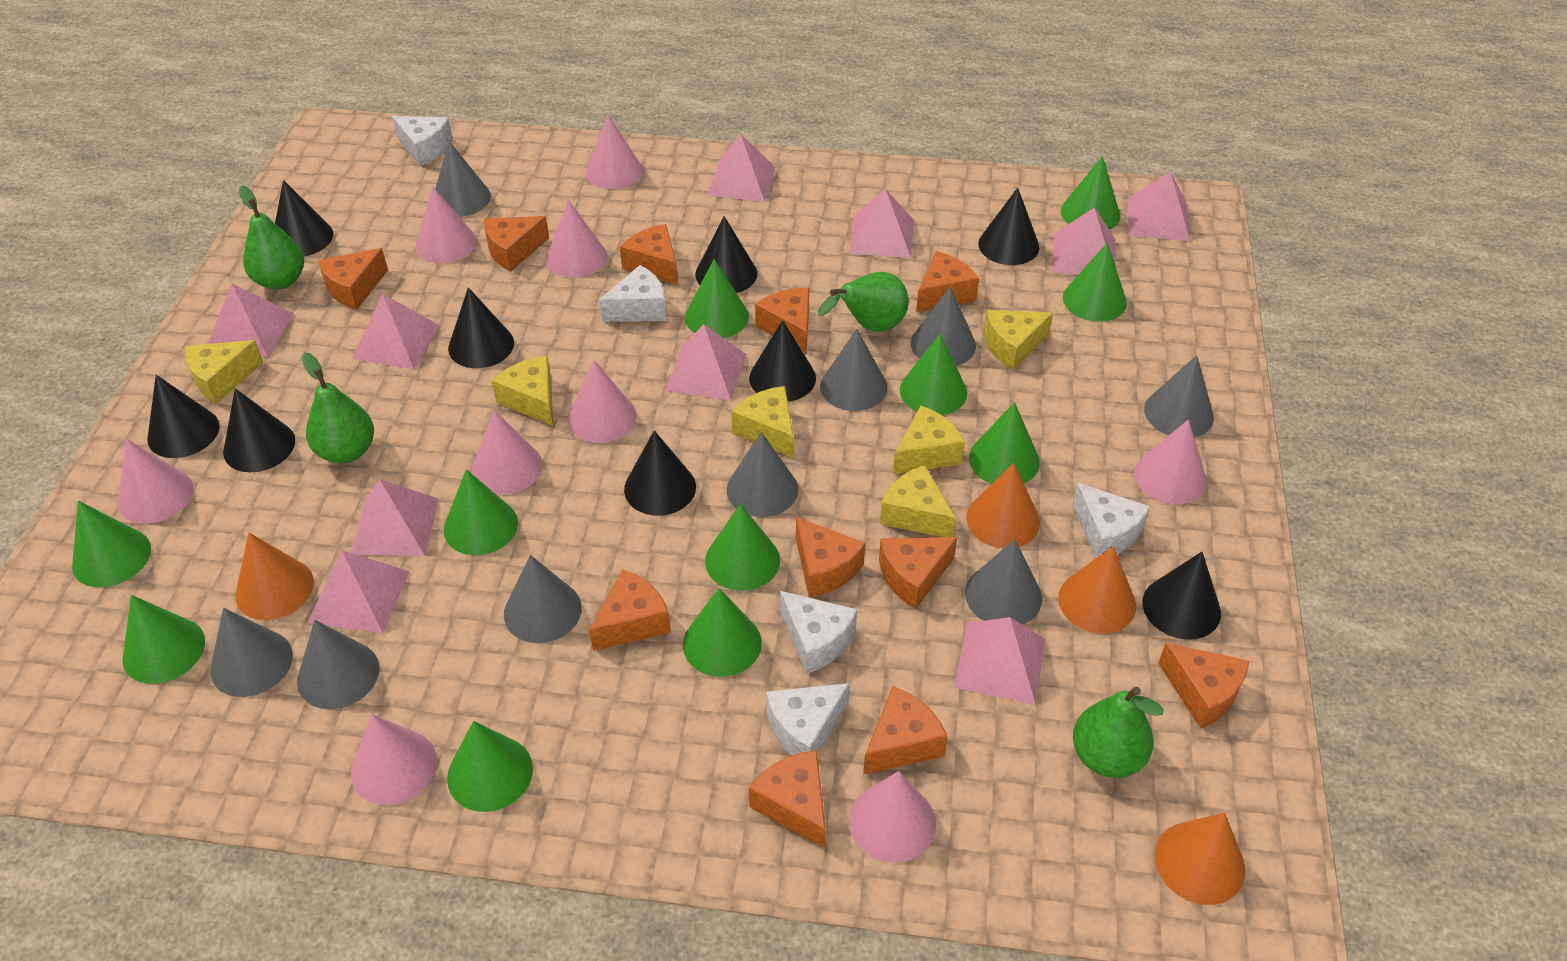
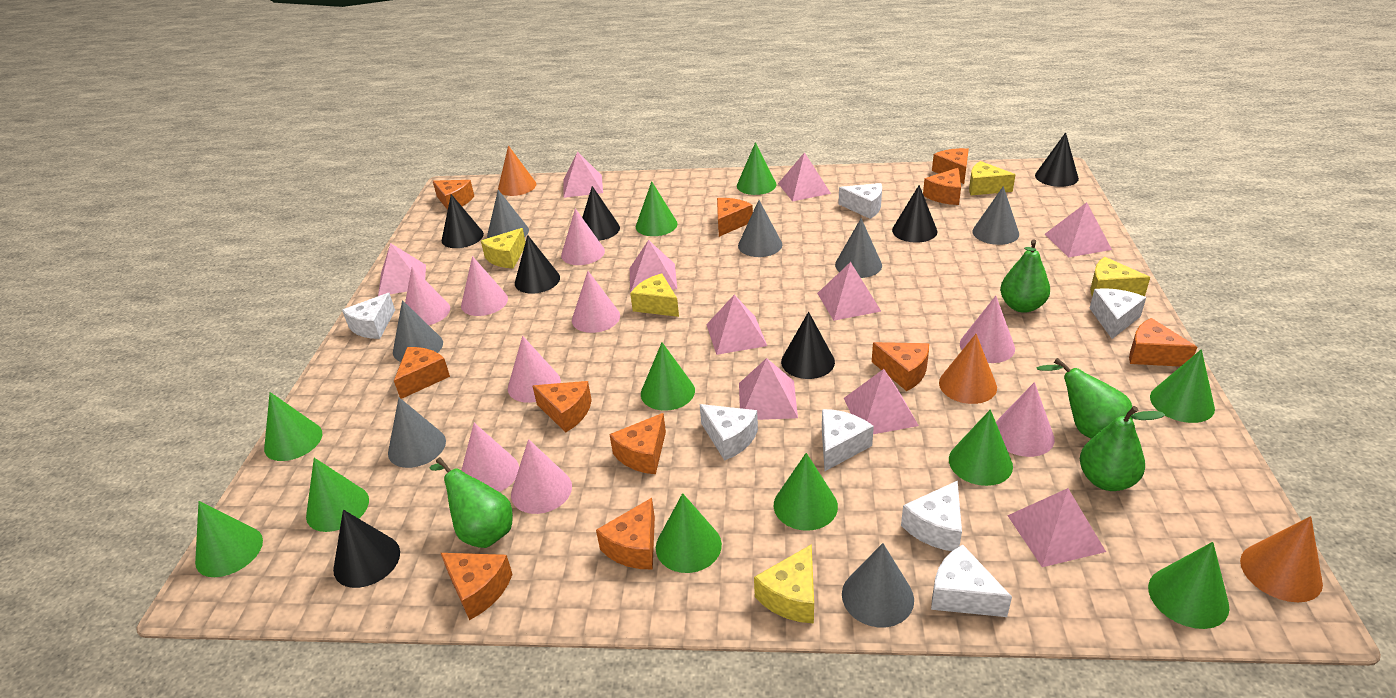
black cone: [147,375,220,458] [223,388,295,472] [275,180,333,257] [448,287,514,368] [624,431,696,516] [695,216,757,293] [749,320,816,402] [978,188,1039,265] [1142,552,1221,640] = 9 -> [333,510,400,588] [442,194,484,248] [515,235,560,294] [582,186,620,241] [781,312,835,379] [892,185,938,243] [1035,132,1079,187] = 7
grey cone: [210,608,293,697] [297,620,379,709] [435,141,491,217] [504,555,582,643] [727,432,798,517] [820,329,887,411] [911,287,976,366] [965,539,1042,625] [1144,355,1214,437] = 9 -> [388,398,446,468] [393,300,443,362] [487,190,529,238] [738,200,782,257] [835,218,882,278] [842,543,914,627] [972,186,1019,245] = 7
orange cone: [235,533,314,620] [966,463,1040,549] [1058,546,1136,634] [1155,813,1245,905] = 4 -> [498,145,536,196] [939,334,997,404] [1240,516,1323,602] = 3
white cheese: [392,116,453,166] [599,265,667,322] [766,683,850,755] [780,591,857,674] [1072,483,1150,559] = 5 -> [342,293,395,339] [700,404,758,461] [822,409,874,471] [838,183,882,219] [901,480,962,551] [931,545,1012,617] [1090,288,1146,339] = 7
yellow cheese: [185,340,264,404] [492,356,553,426] [731,386,794,458] [880,465,956,537] [893,406,965,474] [984,310,1053,370] = 6 -> [481,228,526,269] [630,273,679,317] [754,544,814,624] [969,161,1016,195] [1090,257,1150,296] = 5

